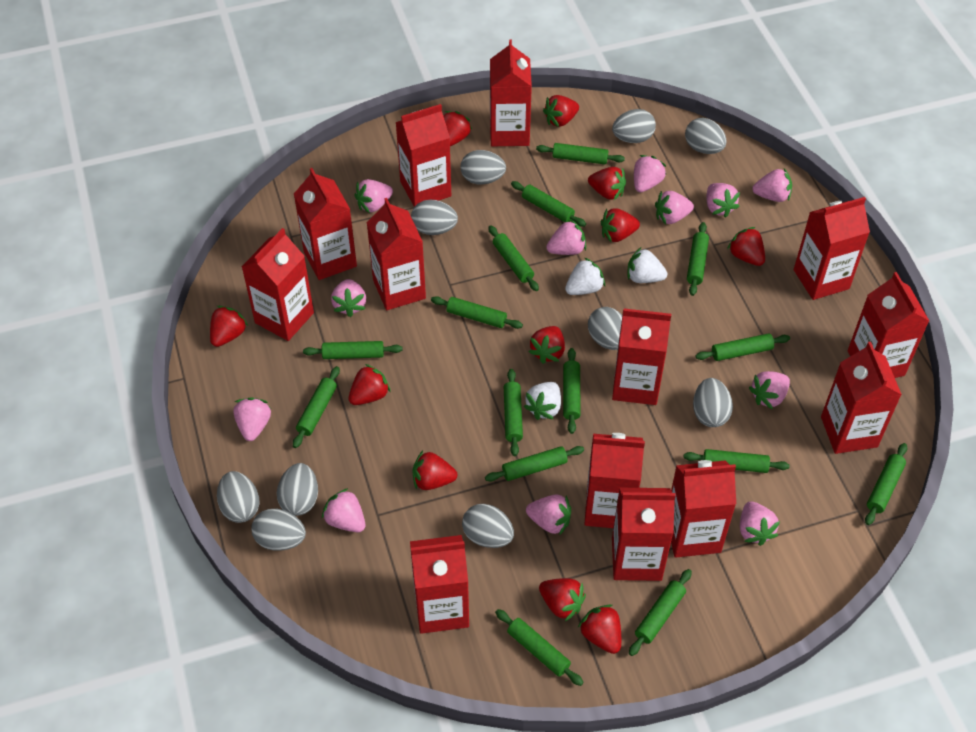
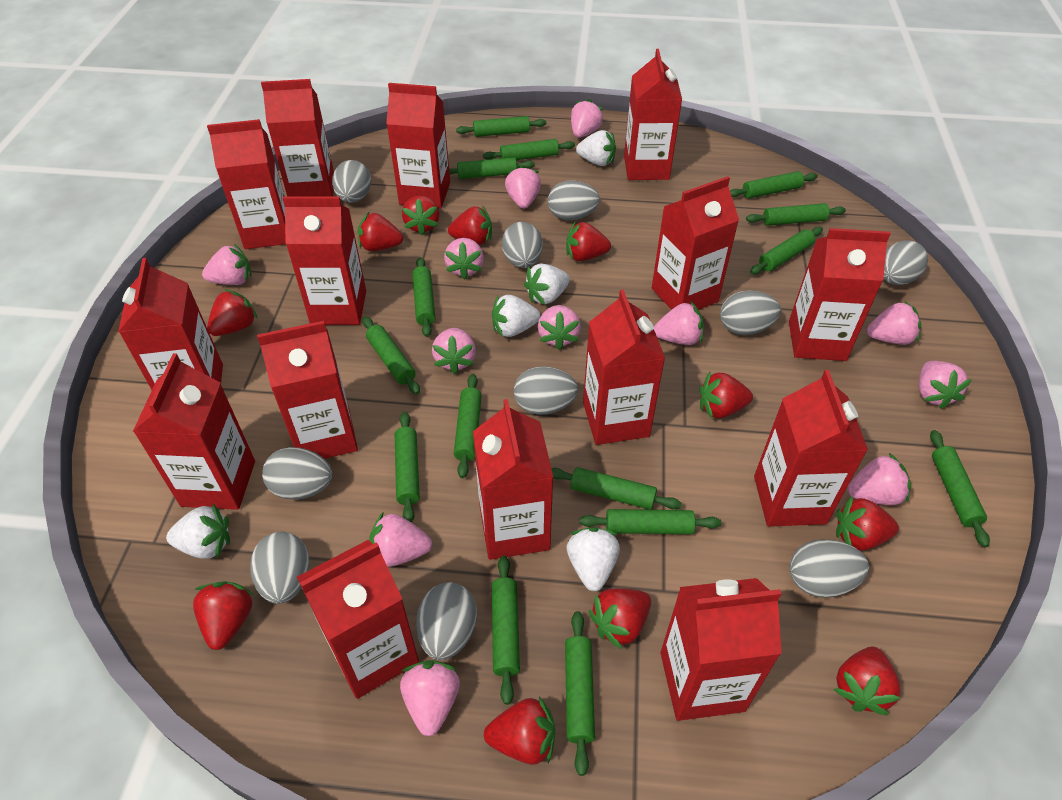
red carton: [242,228,314,341] [294,168,357,280] [367,198,426,310] [395,104,451,207] [410,535,469,634] [490,39,532,146] [585,433,645,528] [612,309,671,405] [612,488,676,581] [671,460,736,558] [794,197,870,300] [821,342,902,454] [847,272,929,378] = 13 -> [118,258,223,390] [133,353,255,510] [207,119,286,249] [257,321,358,459] [261,79,334,197] [282,196,366,325] [297,540,419,699] [386,83,450,208] [473,399,553,560] [583,290,665,445] [624,49,682,180] [652,176,739,310] [660,578,782,721] [754,370,868,526] [789,228,891,361] = 15
white strawberry: [524,382,561,420] [565,258,605,295] [627,248,667,283] = 3 -> [166,504,230,559] [492,295,541,337] [524,264,570,305] [567,527,620,591] [576,130,616,166] = 5

